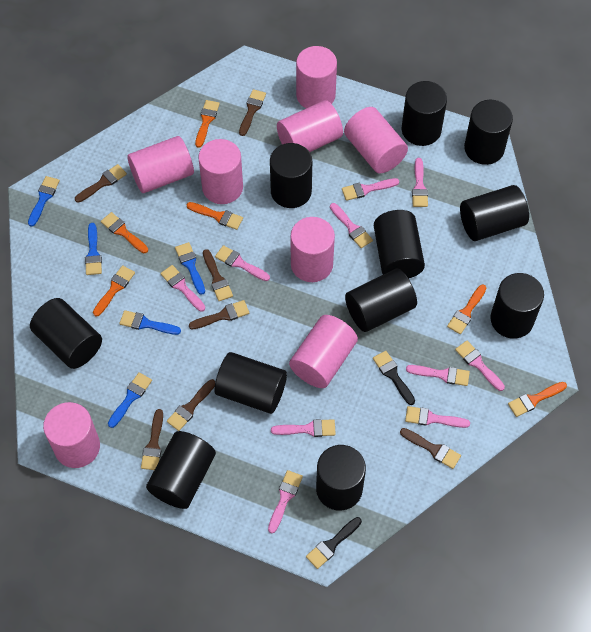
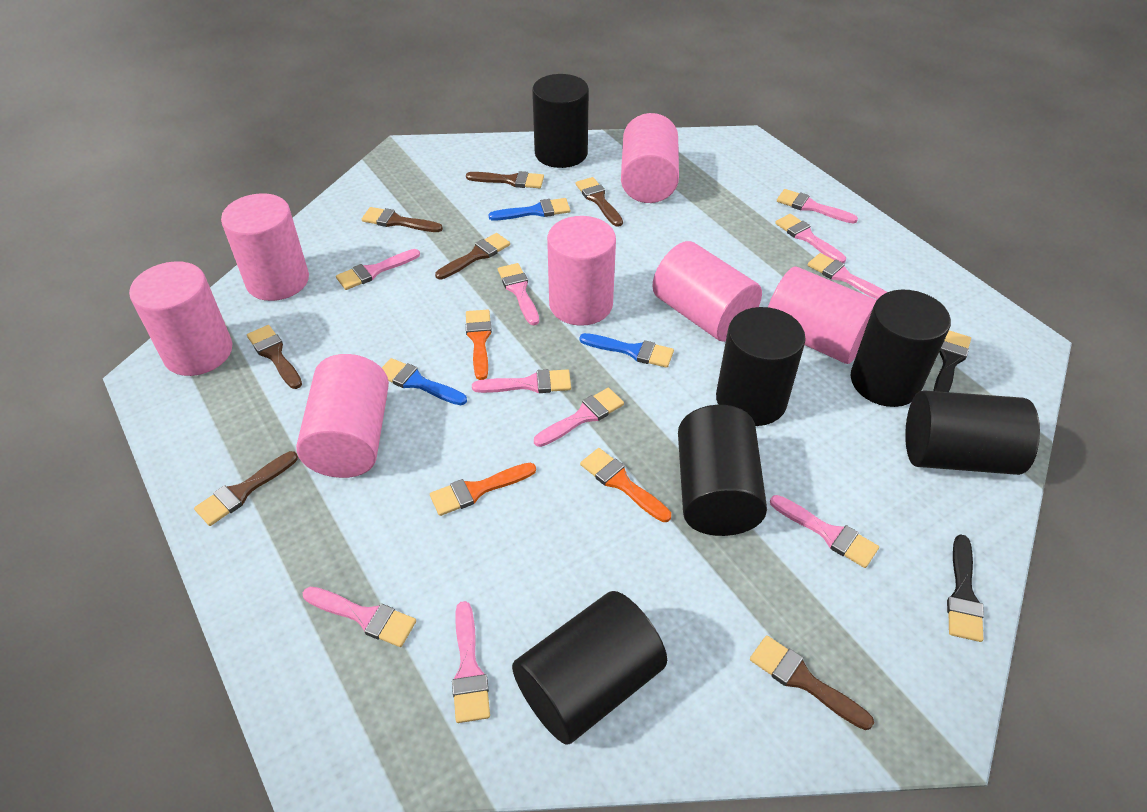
black cylinder: [30,298,102,369] [146,431,216,509] [214,352,287,414] [270,143,312,208] [316,445,366,511] [345,269,417,332] [374,210,425,279] [402,81,447,146] [460,185,529,241] [464,100,513,165] [490,273,544,339] = 11 -> [512,591,667,744] [532,74,589,168] [678,405,767,536] [716,307,806,426] [850,290,951,407] [905,390,1040,475] = 6
blue brush: [28,176,60,227] [85,223,102,275] [108,372,152,428] [119,310,181,335] [175,242,205,295] = 5 -> [382,358,467,405] [488,198,570,220] [579,333,674,368] = 3
orange brush: [93,265,135,316] [101,212,148,253] [187,202,243,230] [195,100,220,148] [447,285,486,334] [508,382,567,417] = 6 -> [430,463,536,516] [466,310,492,380] [580,448,671,522] = 3
pink cylinder: [43,402,100,468] [127,136,194,193] [198,139,243,204] [277,100,343,152] [289,315,358,388] [291,217,335,282] [296,46,337,108] [344,107,408,173] = 8 -> [129,261,232,376] [221,193,309,301] [296,354,389,478] [547,216,616,326] [621,113,679,203] [652,241,762,342] [768,266,877,364] = 7

